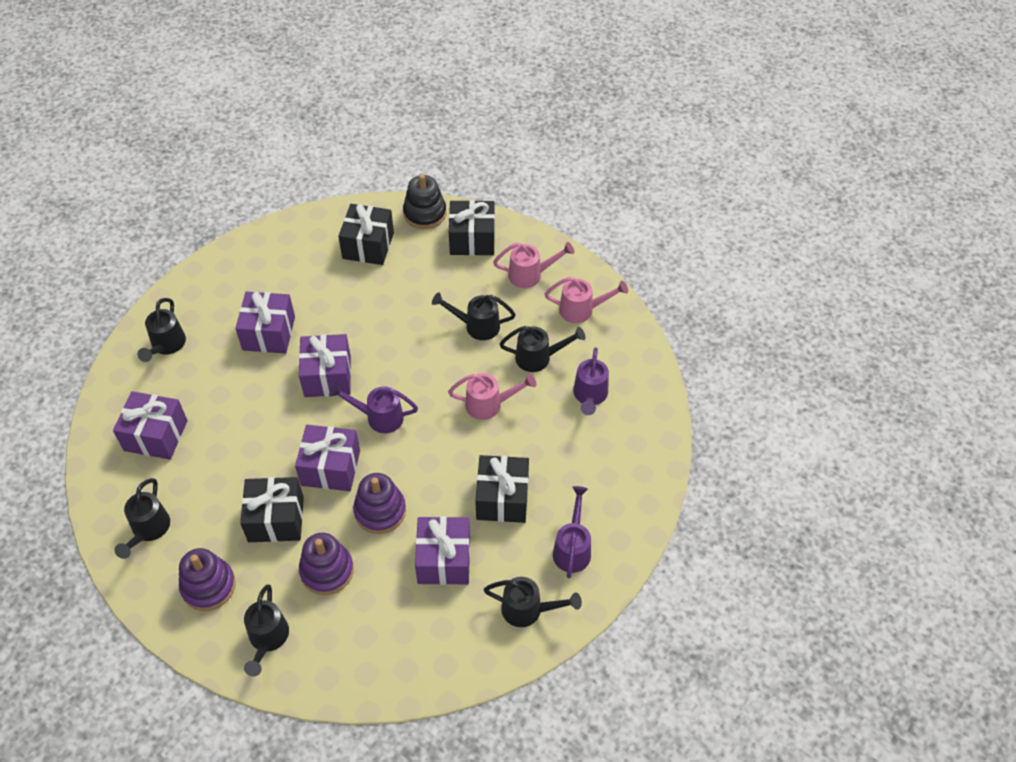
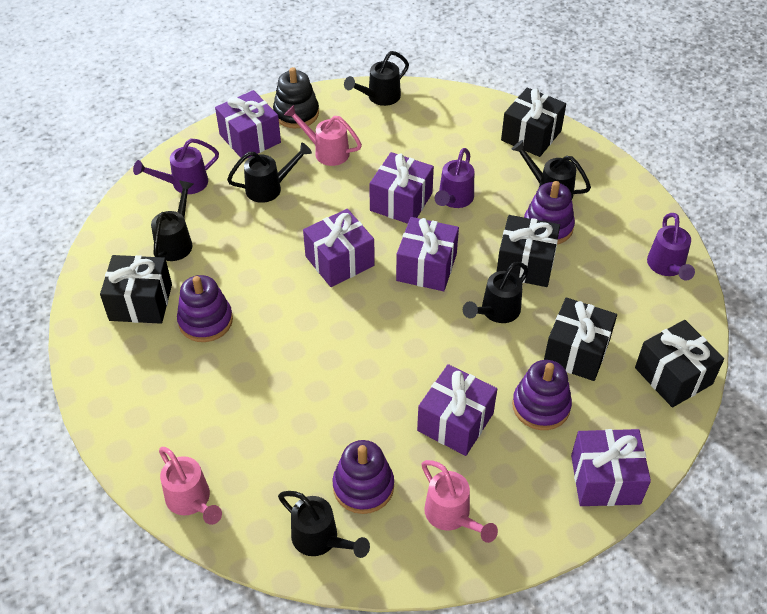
black gift: [240,477,304,542] [338,204,394,265] [449,200,495,256] [475,455,529,523] = 4 -> [100,255,172,324] [497,215,560,287] [501,87,566,157] [544,297,617,381] [635,320,724,408] = 5
purple gift: [113,391,188,460] [235,291,295,354] [295,425,360,491] [299,334,351,397] [415,516,470,585] = 5 -> [215,90,281,159] [303,209,375,287] [369,152,434,224] [396,217,459,291] [417,364,497,456] [571,429,651,506] = 6
purple stacking toy: [179,548,236,611] [299,533,354,595] [353,473,406,534] = 3 -> [177,275,233,342] [333,440,394,514] [512,360,572,430] [524,181,575,244] = 4

